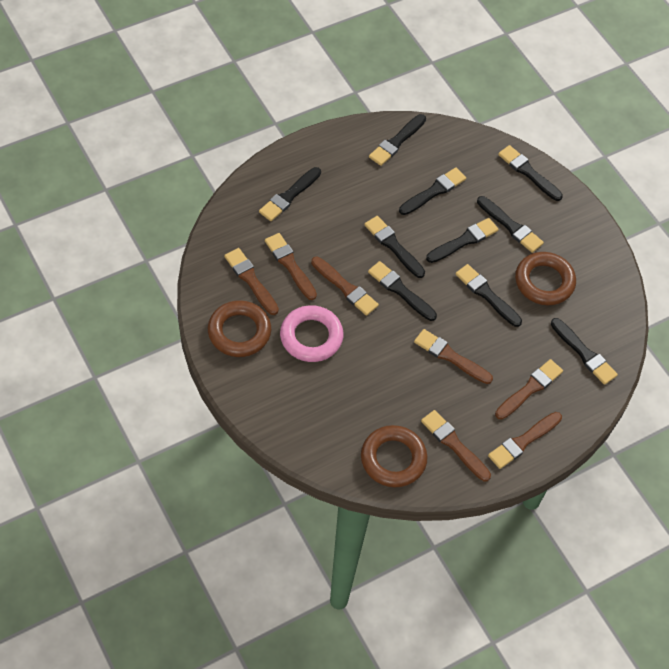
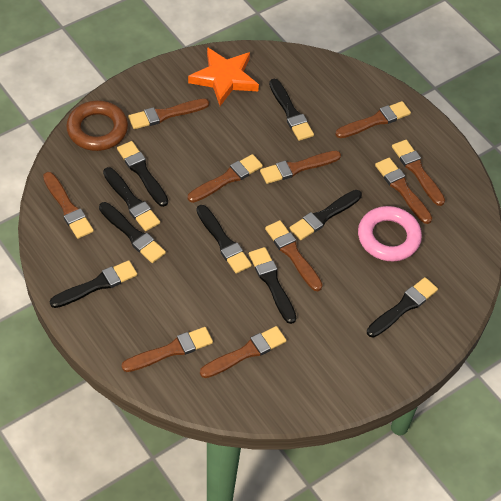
black brush: [259,167,321,221] [364,216,425,278] [368,261,437,321] [369,114,426,166] [399,168,466,215] [426,218,499,263] [455,264,522,327] [477,196,544,253] [498,145,563,201] [551,318,618,385] = 10 -> [50,260,137,308] [99,202,166,263] [103,167,160,231] [117,141,168,207] [196,205,252,274] [249,247,296,324] [269,79,314,141] [289,190,362,240] [367,277,438,338] = 9
brown brush: [224,248,279,315] [265,233,317,300] [311,257,379,316] [414,329,493,384] [421,410,491,481] [488,412,562,469] [495,359,563,420] = 7 -> [43,172,94,239] [121,327,213,372] [128,99,209,129] [188,154,263,203] [200,326,286,378] [260,151,341,184] [265,220,323,291] [335,101,411,138] [375,158,432,224] [392,140,445,206] = 10
brown ring: [208,300,271,357] [361,425,427,487] [515,252,576,305] = 3 -> [66,100,128,151] = 1
orange star: none = 0 -> [188,47,259,106] = 1

